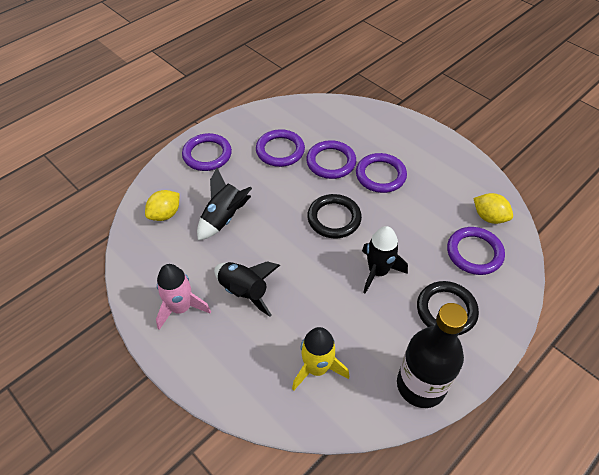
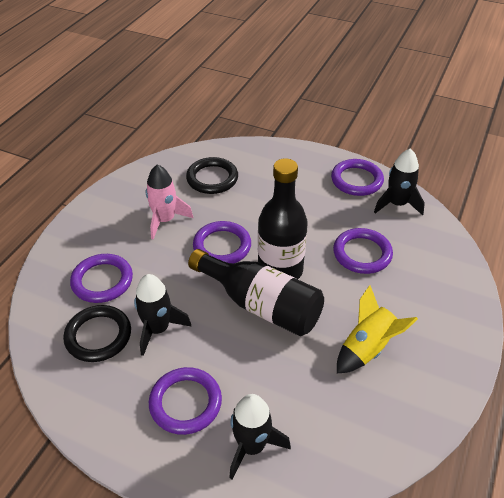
black bottle: [397,303,468,408] = 1 -> [188,249,324,336] [258,158,307,279] = 2
yellow lemon: [145,190,180,221] [473,193,513,224] = 2 -> none = 0

